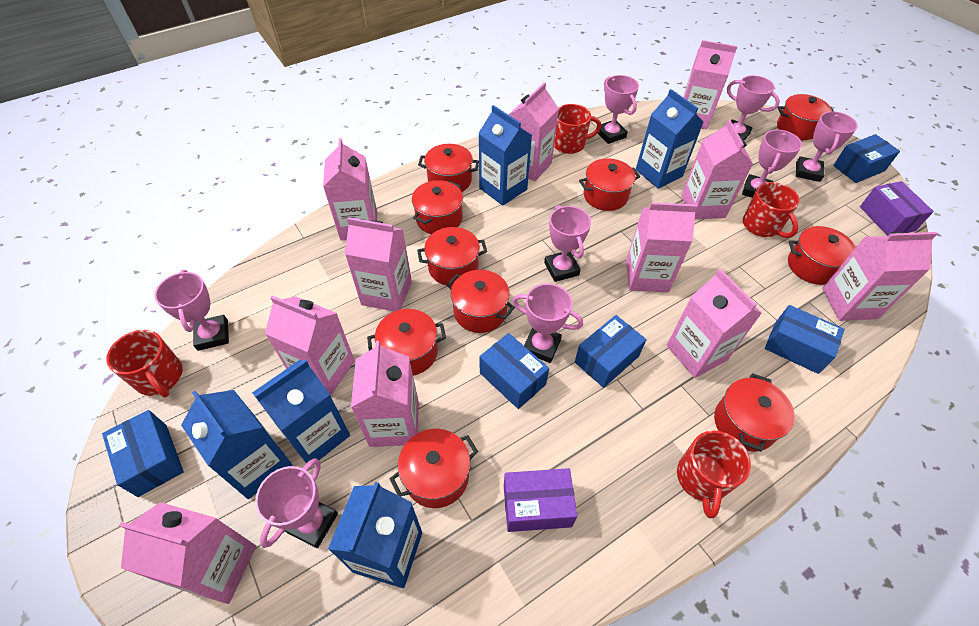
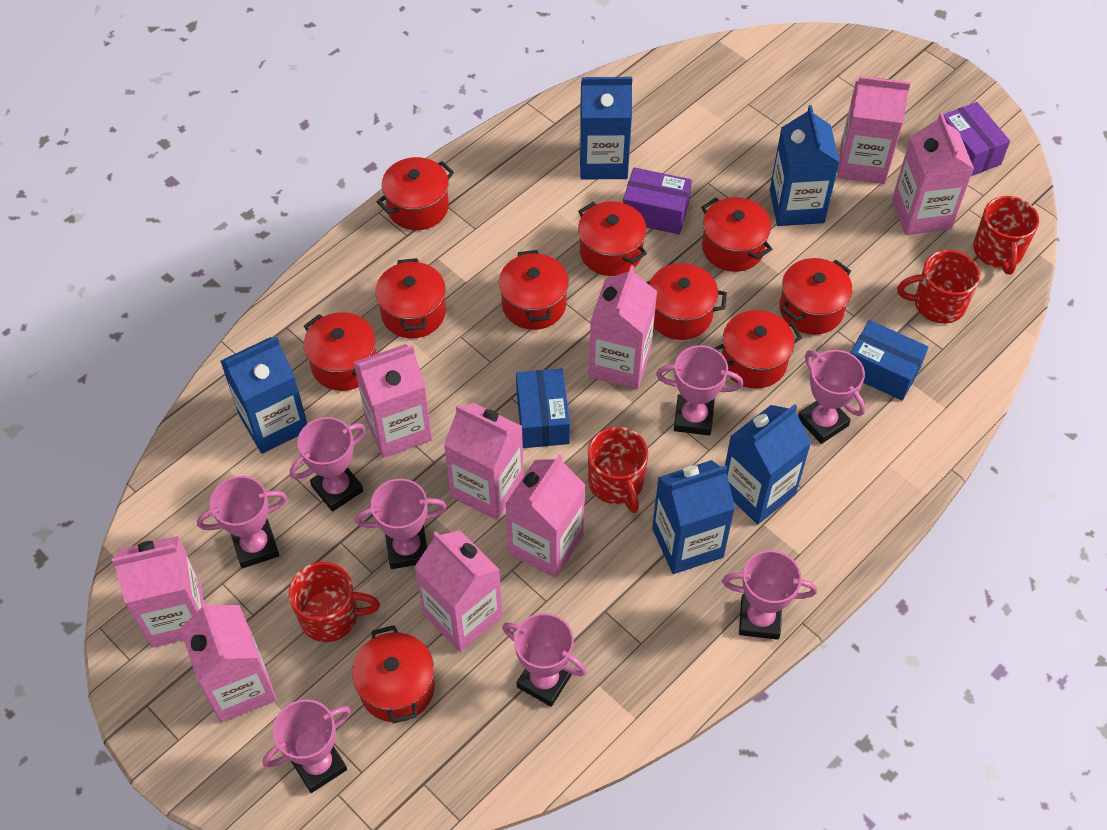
blue box: [102,410,184,497] [479,333,549,409] [575,315,647,388] [765,305,845,374] [833,134,900,183] = 5 -> [516,368,570,448] [850,320,928,401] = 2
pink carton: [119,502,256,604] [265,296,355,396] [323,138,377,240] [345,217,412,312] [351,341,419,447] [509,82,559,181] [626,202,698,292] [667,269,762,378] [681,120,753,219] [683,40,737,129] [822,232,937,321] = 11 -> [112,536,204,648] [180,601,277,723] [354,344,432,458] [414,530,502,652] [444,403,524,520] [505,454,585,578] [589,265,657,389] [838,76,910,184] [892,113,974,235] = 9

